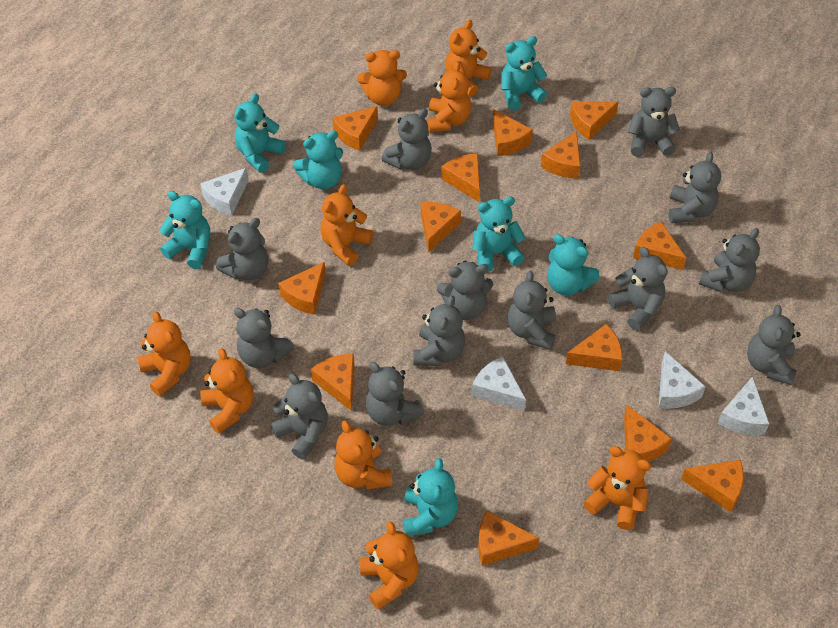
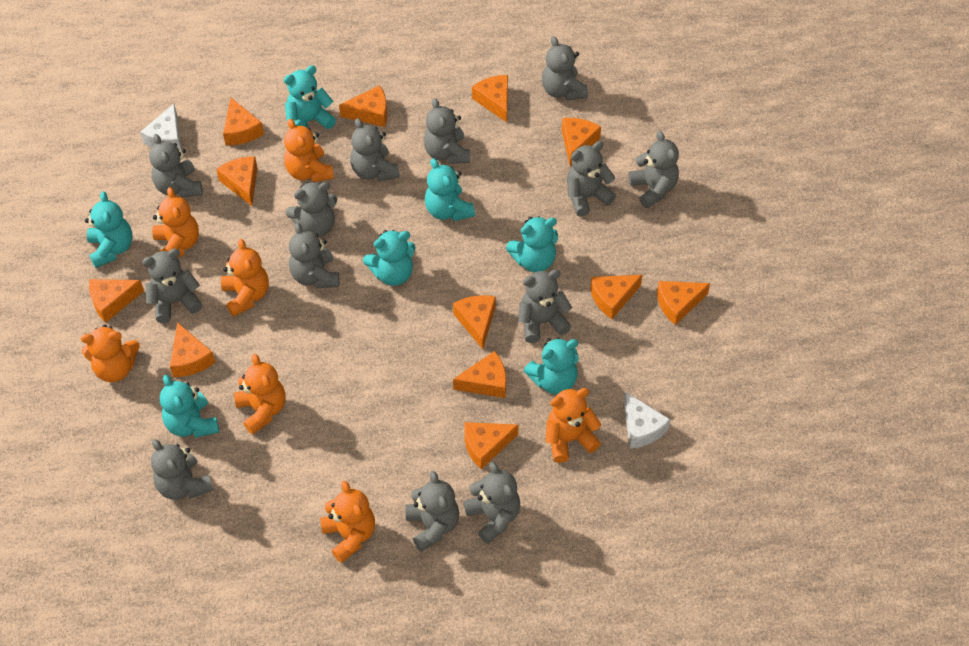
orange cheese: [278,262,326,315] [311,354,355,411] [332,106,378,151] [421,202,461,253] [441,153,480,202] [478,510,540,566] [493,110,533,156] [541,131,581,179] [566,324,622,371] [570,101,619,140] [624,405,672,462] [633,222,686,270] [681,460,744,512] = 13 -> [89,279,144,323] [170,322,215,377] [216,156,257,206] [223,98,264,145] [339,85,387,127] [453,295,496,349] [453,351,506,398] [464,422,519,469] [472,75,508,122] [562,118,601,166] [590,275,642,319] [657,281,710,325] = 12
orange teddy bear: [138,311,191,396] [200,348,254,434] [320,184,373,266] [334,420,393,490] [357,50,407,106] [360,521,419,610] [427,61,471,132] [445,20,491,97] [583,446,651,530] = 9 -> [81,324,140,382] [152,187,199,258] [221,239,269,317] [234,354,286,435] [284,119,334,182] [320,481,375,563] [546,388,601,463] = 7
white cheese: [200,168,249,216] [472,356,526,411] [659,351,706,409] [718,376,770,435] = 4 -> [140,104,181,149] [624,392,670,449] = 2

